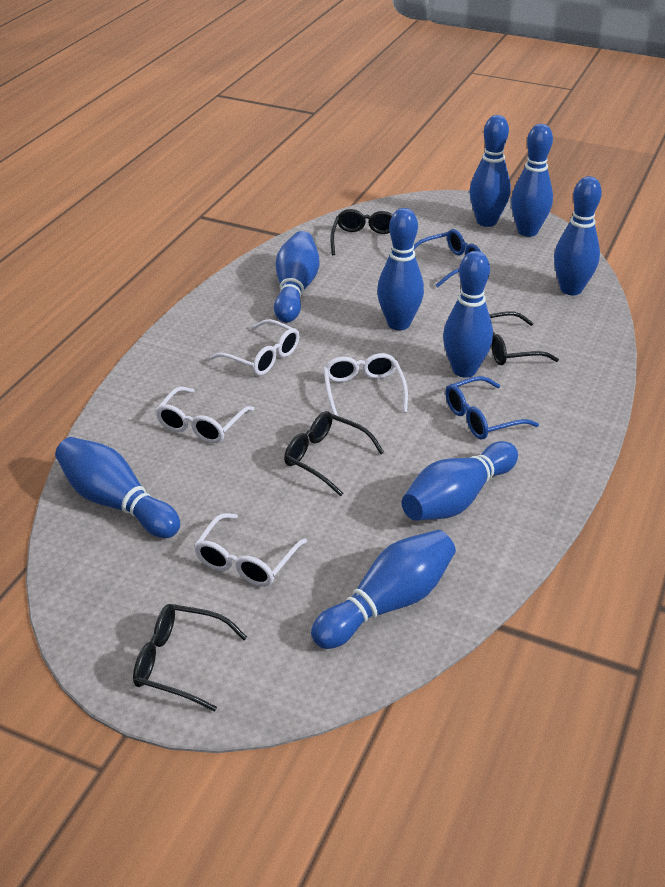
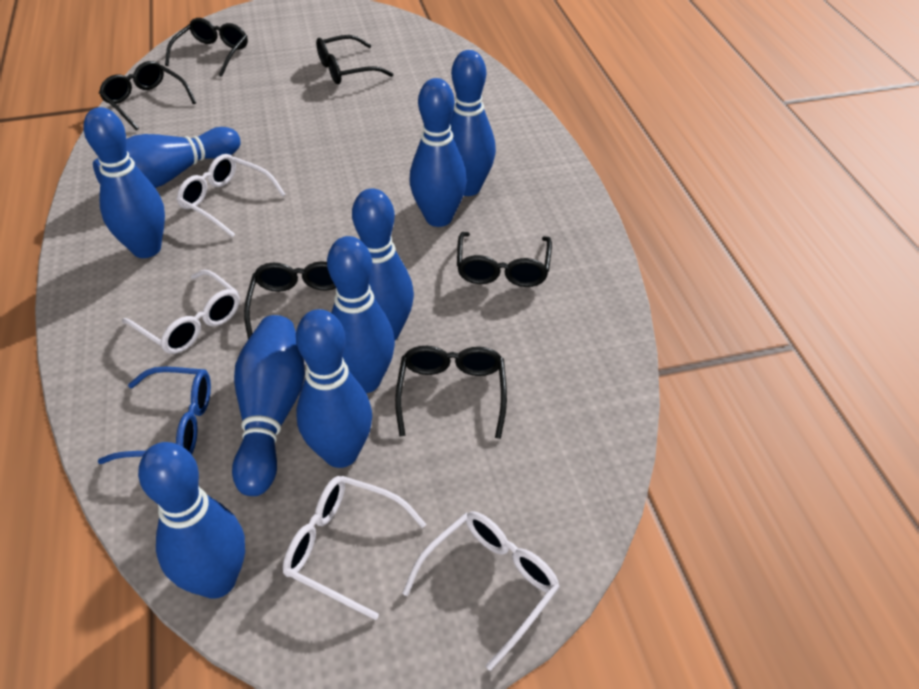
black glasses: [133,604,247,712] [284,411,384,496] [330,209,393,255] [489,312,559,365] = 4 -> [99,61,196,130] [165,18,248,77] [244,261,336,339] [316,35,393,84] [395,346,507,439] [457,232,552,287] = 6
blue glasses: [413,229,481,287] [445,376,539,439] = 2 -> [97,367,211,464] = 1

